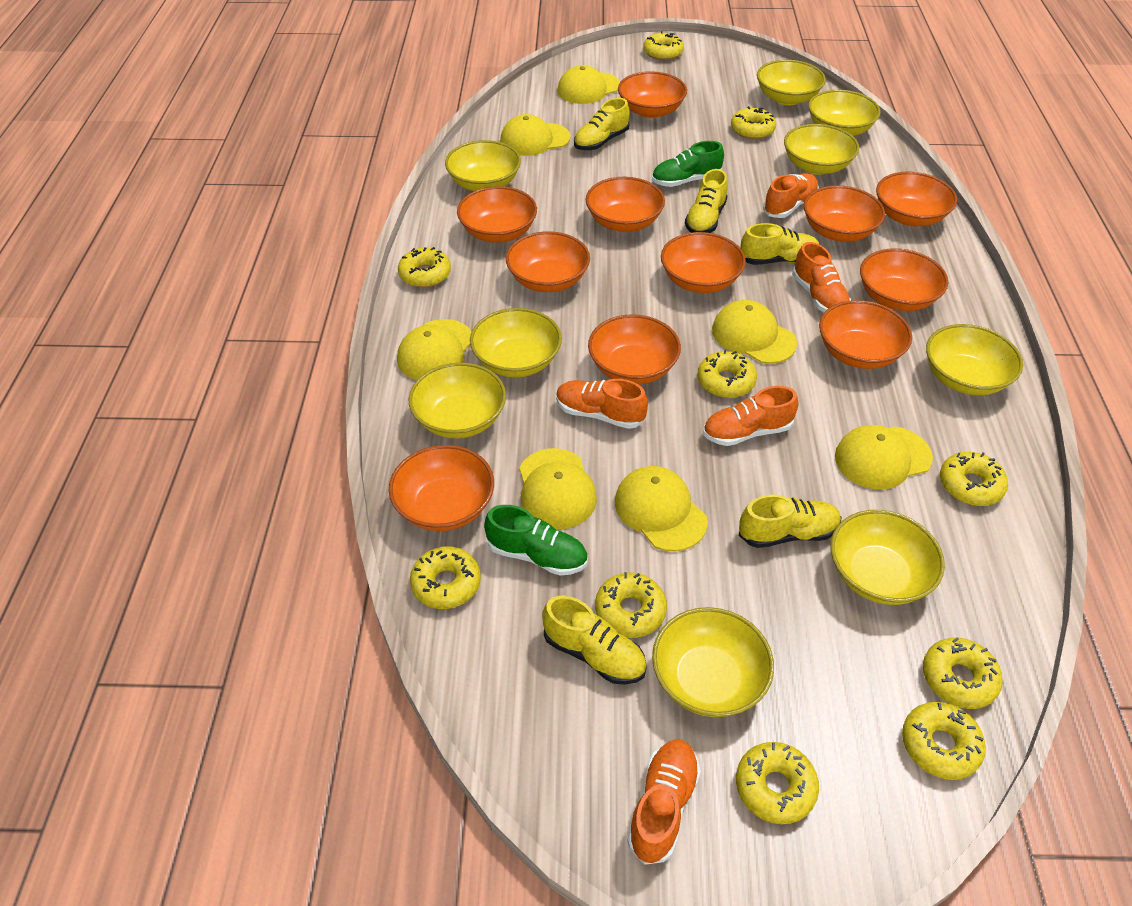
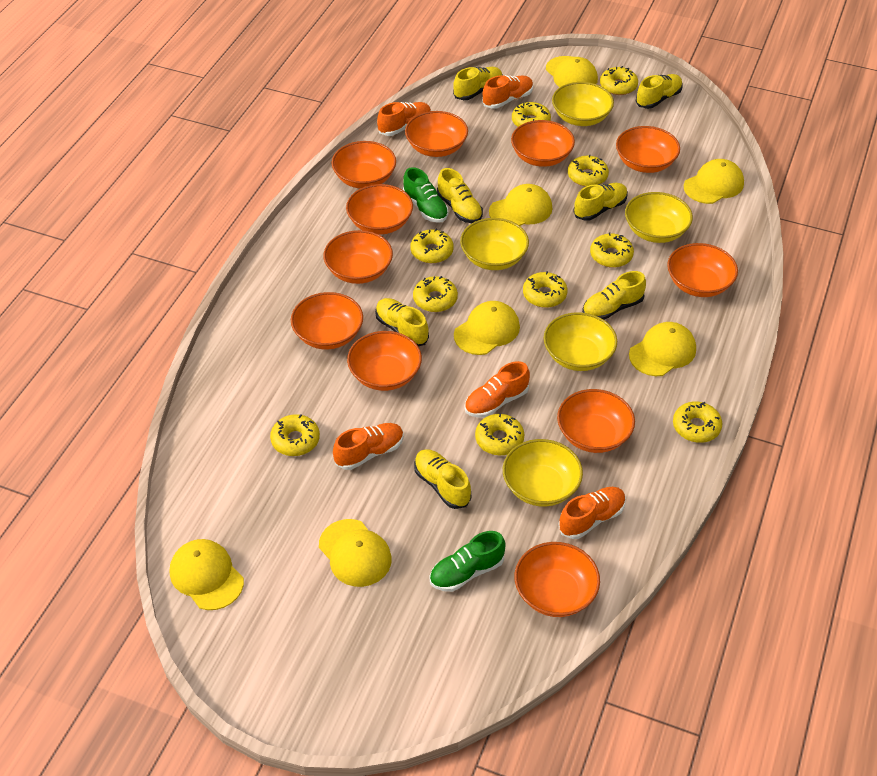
yellow bowl: [409,363,506,439] [445,140,521,191] [470,308,562,377] [652,607,774,717] [757,60,826,105] [784,124,859,175] [808,90,881,136] [831,510,945,605] [926,324,1023,395] = 9 -> [460,218,529,270] [503,439,583,507] [544,312,617,371] [552,82,614,126] [625,192,693,243] = 5
yellow shoe: [542,596,647,685] [574,98,630,150] [685,169,728,233] [739,495,841,548] [740,223,819,265] = 5 -> [375,298,429,346] [414,449,471,509] [437,168,483,223] [453,67,502,100] [573,183,628,221] [582,271,646,320] [636,74,683,109] = 7

